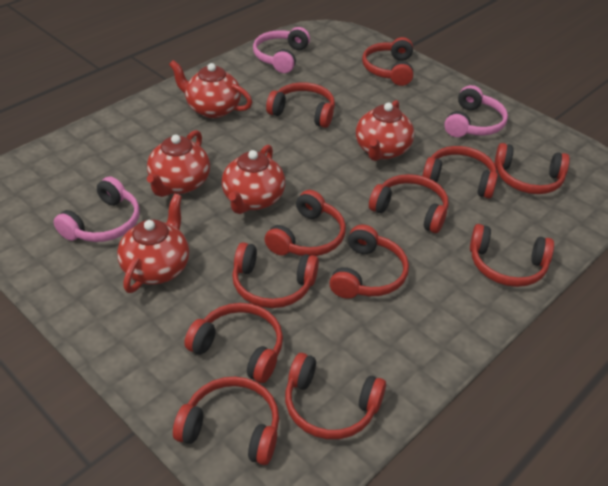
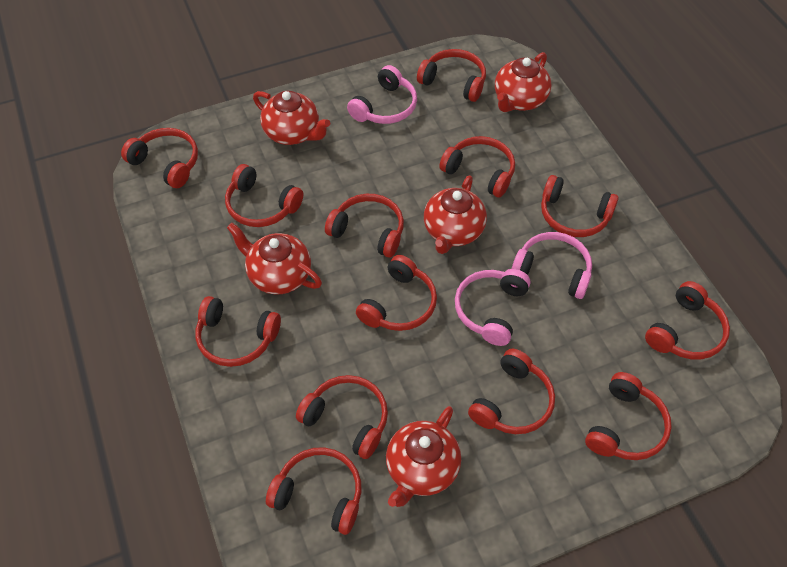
red headphones: [173,377,279,465] [184,303,283,383] [232,242,319,308] [265,190,346,256] [266,82,335,128] [285,353,386,439] [329,224,409,299] [362,37,413,86] [369,174,449,233] [422,146,498,199] [470,224,554,287] [494,143,570,194] = 12 -> [121,128,198,188] [195,296,281,367] [225,164,303,227] [266,447,361,535] [296,375,388,459] [325,194,404,257] [356,255,437,331] [417,49,486,102] [439,136,515,198] [468,349,555,434] [541,175,619,237] [585,372,672,460] [645,281,730,360] = 13

